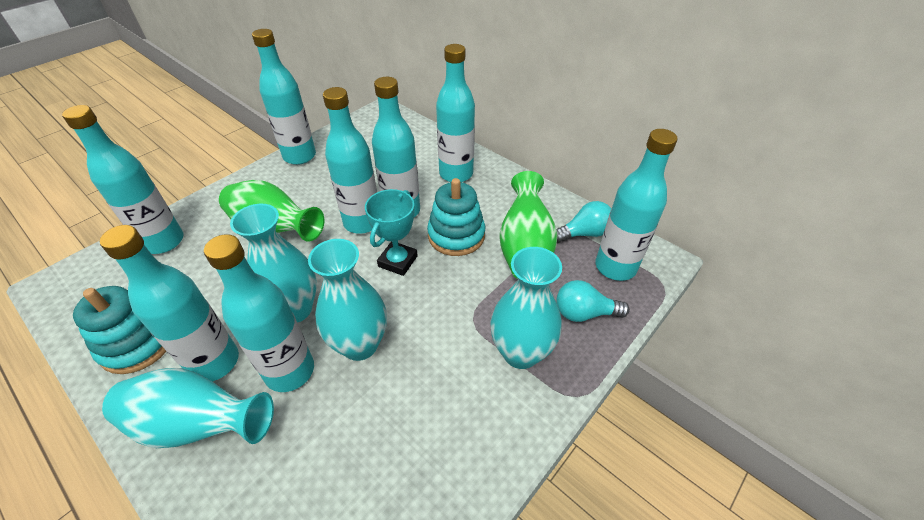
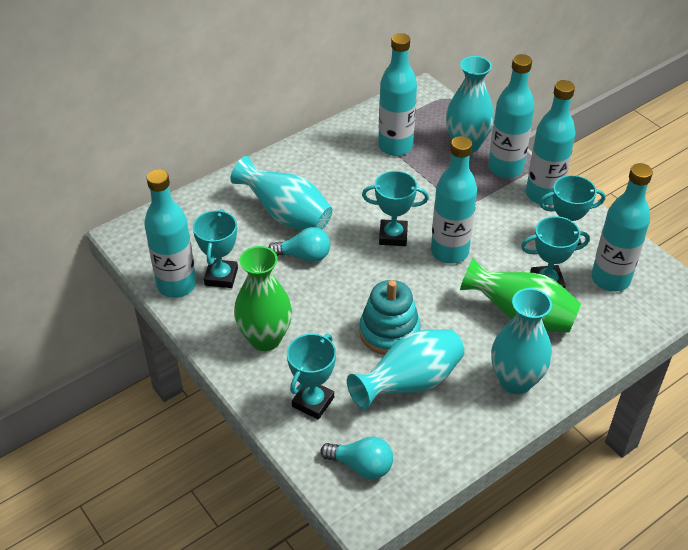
turquoise bottle: [62,105,184,254] [100,225,239,381] [204,234,314,392] [252,29,316,165] [323,87,377,234] [372,77,420,217] [436,44,475,182] [595,129,678,281] = 8 -> [144,169,196,298] [378,33,417,156] [431,136,477,264] [488,54,534,178] [526,80,576,205] [591,163,653,292] = 6
turquoise stacking toy: [73,286,167,374] [427,178,485,256] = 2 -> [359,280,421,355] = 1
turquoise trophy: [365,189,418,276] = 1 -> [193,209,238,288] [287,334,336,419] [362,171,429,246] [521,216,590,288] [539,175,606,246] = 5

